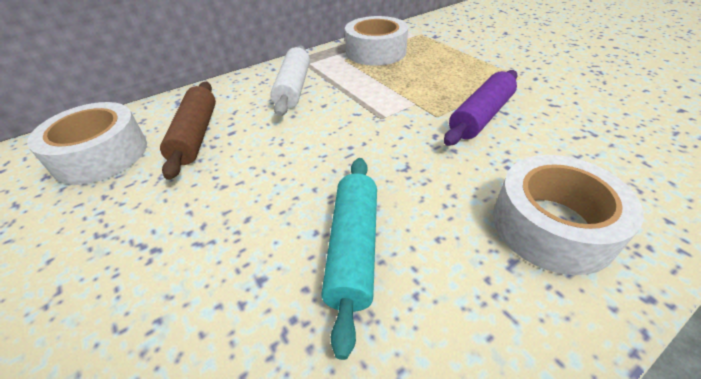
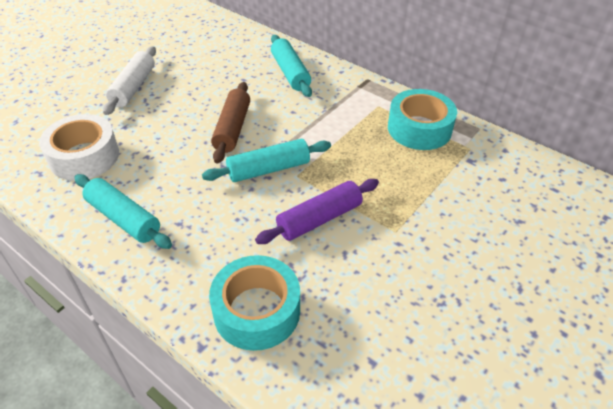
turquoise rolling pin: [321,158,377,360] = 1 -> [74,174,172,249] [202,139,331,182] [271,35,312,97] = 3
turquoise tape: none = 0 -> [209,255,300,351] [388,89,457,150] = 2
white tape: [27,102,147,185] [345,16,408,66] [493,155,644,275] = 3 -> [39,114,119,181] = 1

